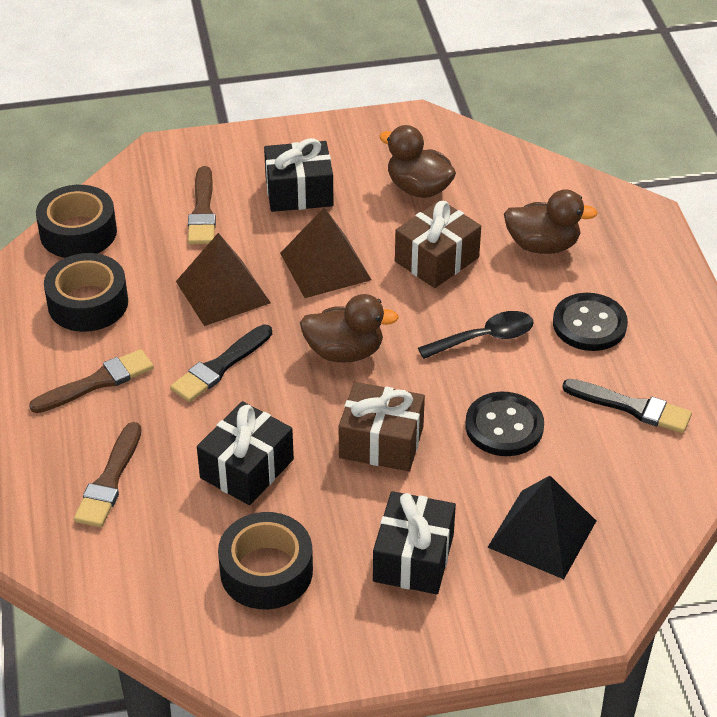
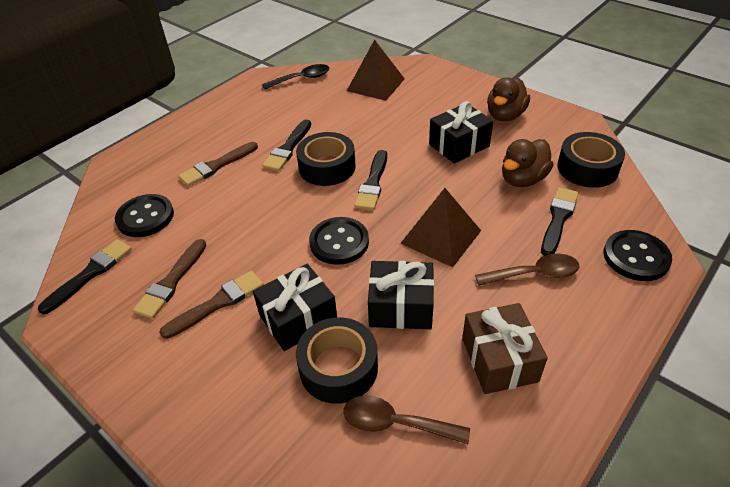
black brush: [170,325,272,402] [562,379,692,433] = 2 -> [38,239,132,314] [262,120,311,171] [354,150,387,210] [541,187,579,256] = 4
black button: [466,392,544,456] [553,293,628,351] = 2 -> [115,194,174,237] [309,217,369,265] [603,230,672,281] = 3
black pyramid: [487,476,596,579] = 1 -> none = 0
brown duck: [300,294,399,363] [379,125,456,198] [504,189,598,254] = 3 -> [487,77,530,121] [502,139,553,187] = 2
brown gift: [339,382,425,471] [395,200,481,288] = 2 -> [462,303,548,394] = 1
brown spoon: none = 0 -> [343,395,470,444] [475,254,580,286] = 2

